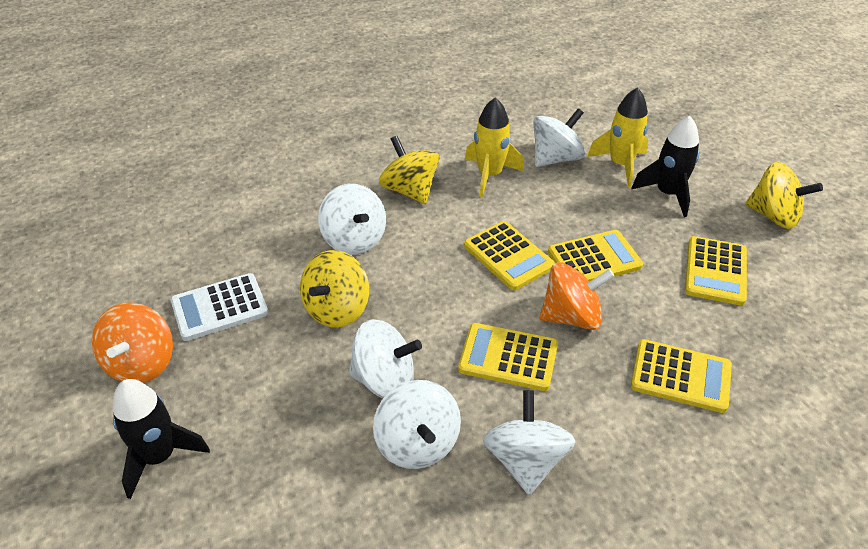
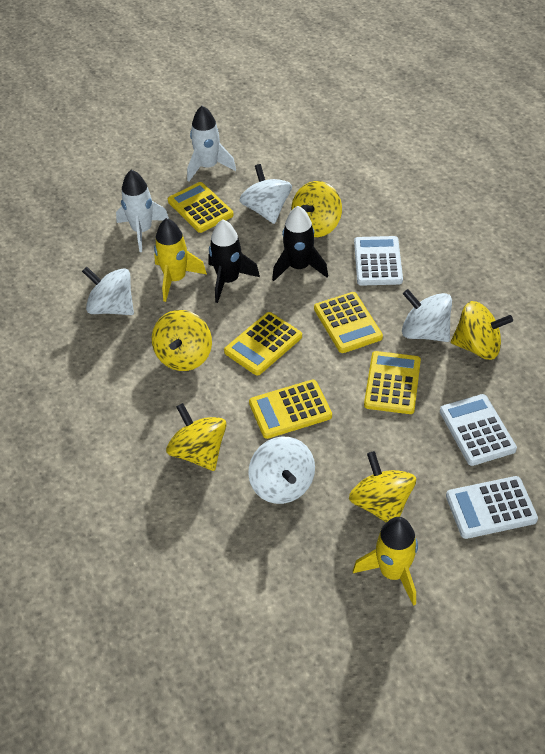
orange spinning top: [92,302,173,383] [540,262,615,330] = 2 -> none = 0
white calculator: [171,273,268,341] = 1 -> [354,236,403,286] [440,394,517,466] [446,476,538,539] = 3
white rocket: none = 0 -> [116,170,169,252] [187,106,236,182] = 2
white spinning top: [318,184,386,255] [348,319,422,398] [373,380,461,469] [483,390,576,495] [533,108,585,167] = 5 -> [82,266,134,315] [239,164,292,224] [248,437,315,504] [402,289,452,342] = 4
yellow spinning top: [300,250,369,328] [379,136,439,204] [745,162,823,229] = 3 -> [152,310,212,371] [166,403,226,471] [291,181,342,237] [349,451,416,523] [451,301,513,360] = 5

